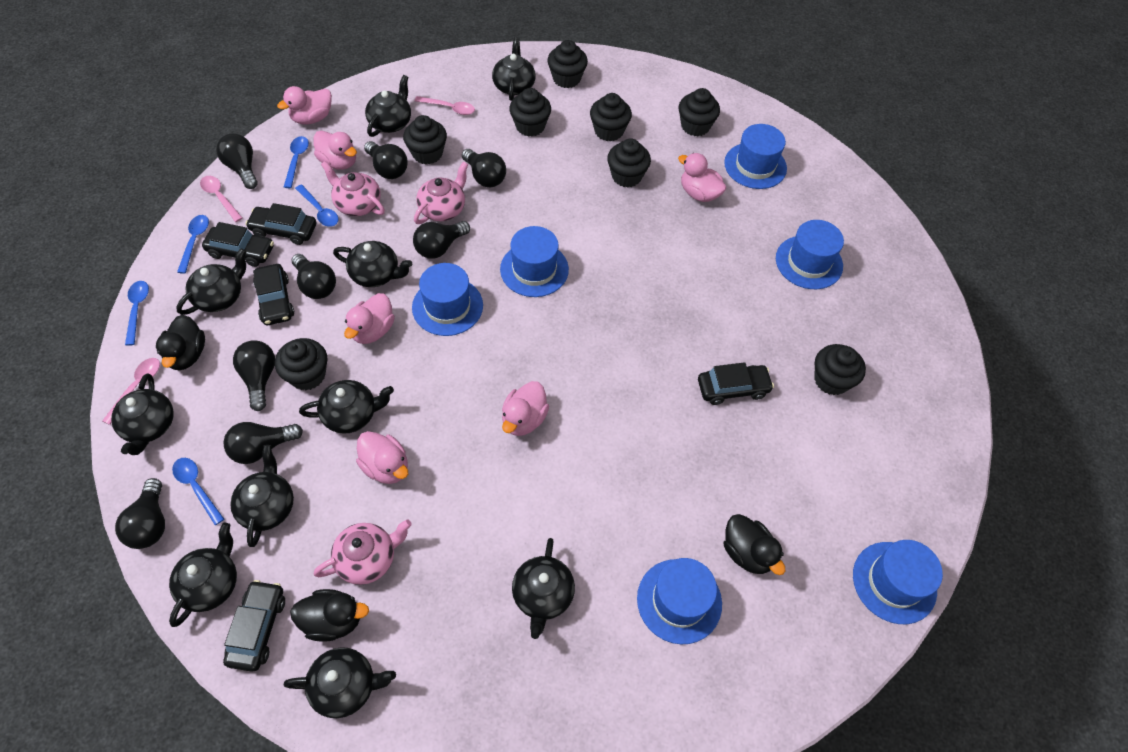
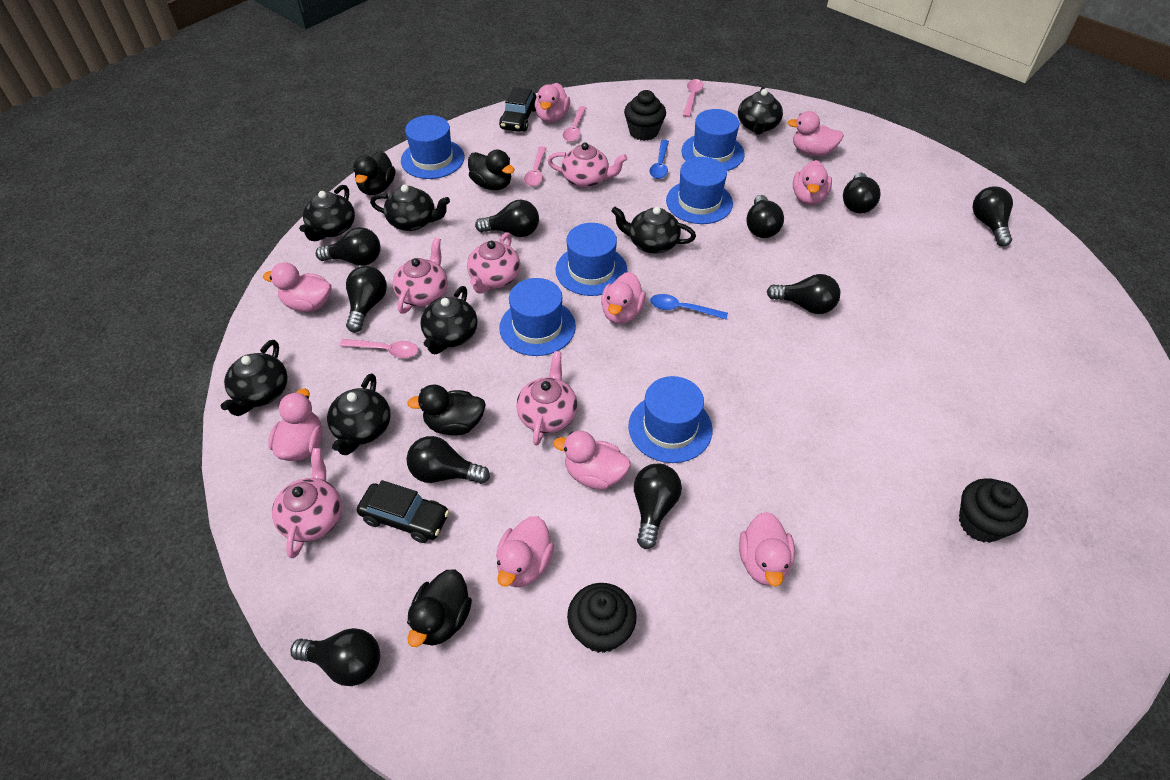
black car: [202,222,274,267] [223,580,285,672] [245,203,316,245] [253,264,294,325] [698,362,774,405] = 5 -> [357,480,449,543] [499,87,536,132] = 2
black cupcake: [275,338,327,390] [403,115,447,164] [509,88,551,137] [548,40,588,88] [590,93,632,142] [607,138,651,188] [679,88,720,136] [814,344,866,395] = 8 -> [567,583,637,653] [624,90,666,141] [959,478,1028,543] = 3
black duck: [156,315,205,370] [290,589,369,642] [724,514,785,575] = 3 -> [353,151,395,195] [407,384,486,436] [407,569,472,647] [468,150,515,190] = 4
black light bulb: [115,478,165,549] [216,134,258,189] [223,422,303,464] [233,340,275,411] [291,254,336,299] [364,141,408,179] [413,221,470,259] [462,149,506,187] = 8 -> [290,628,380,686] [316,227,381,266] [346,266,387,333] [407,436,490,484] [475,199,539,237] [634,463,682,549] [746,195,784,238] [767,274,840,314] [843,173,881,213] [972,186,1013,247] = 10
black teapot: [111,373,174,455] [169,523,237,627] [176,248,246,315] [230,445,294,547] [284,647,396,718] [299,380,394,434] [333,241,412,287] [365,75,411,137] [492,37,536,101] [512,538,575,639] = 10 -> [221,340,288,416] [299,185,355,241] [327,373,391,455] [370,185,450,231] [420,286,477,354] [611,207,696,254] [738,86,783,135] = 7
blue spoon: [125,281,149,346] [172,458,224,525] [177,215,209,274] [284,136,309,188] [295,184,339,227] = 5 -> [650,140,669,179] [650,294,728,319] = 2
pink duck: [277,86,332,125] [314,130,357,170] [344,293,395,344] [356,431,408,484] [502,381,549,436] [678,153,726,202] = 6 -> [263,262,331,312] [268,388,322,461] [496,516,554,587] [535,83,570,123] [553,431,631,490] [601,272,646,324] [739,512,795,587] [787,111,844,156] [793,160,832,205] = 9
pink spoon: [102,358,160,425] [200,176,243,222] [415,96,475,115] = 3 -> [340,339,418,358] [524,146,546,186] [563,106,586,142] [683,79,704,117] = 4
pink teapot: [314,519,412,585] [321,161,385,216] [414,162,468,224] = 3 -> [272,448,342,558] [393,237,448,314] [467,232,520,294] [516,351,578,445] [548,142,627,188] = 5

